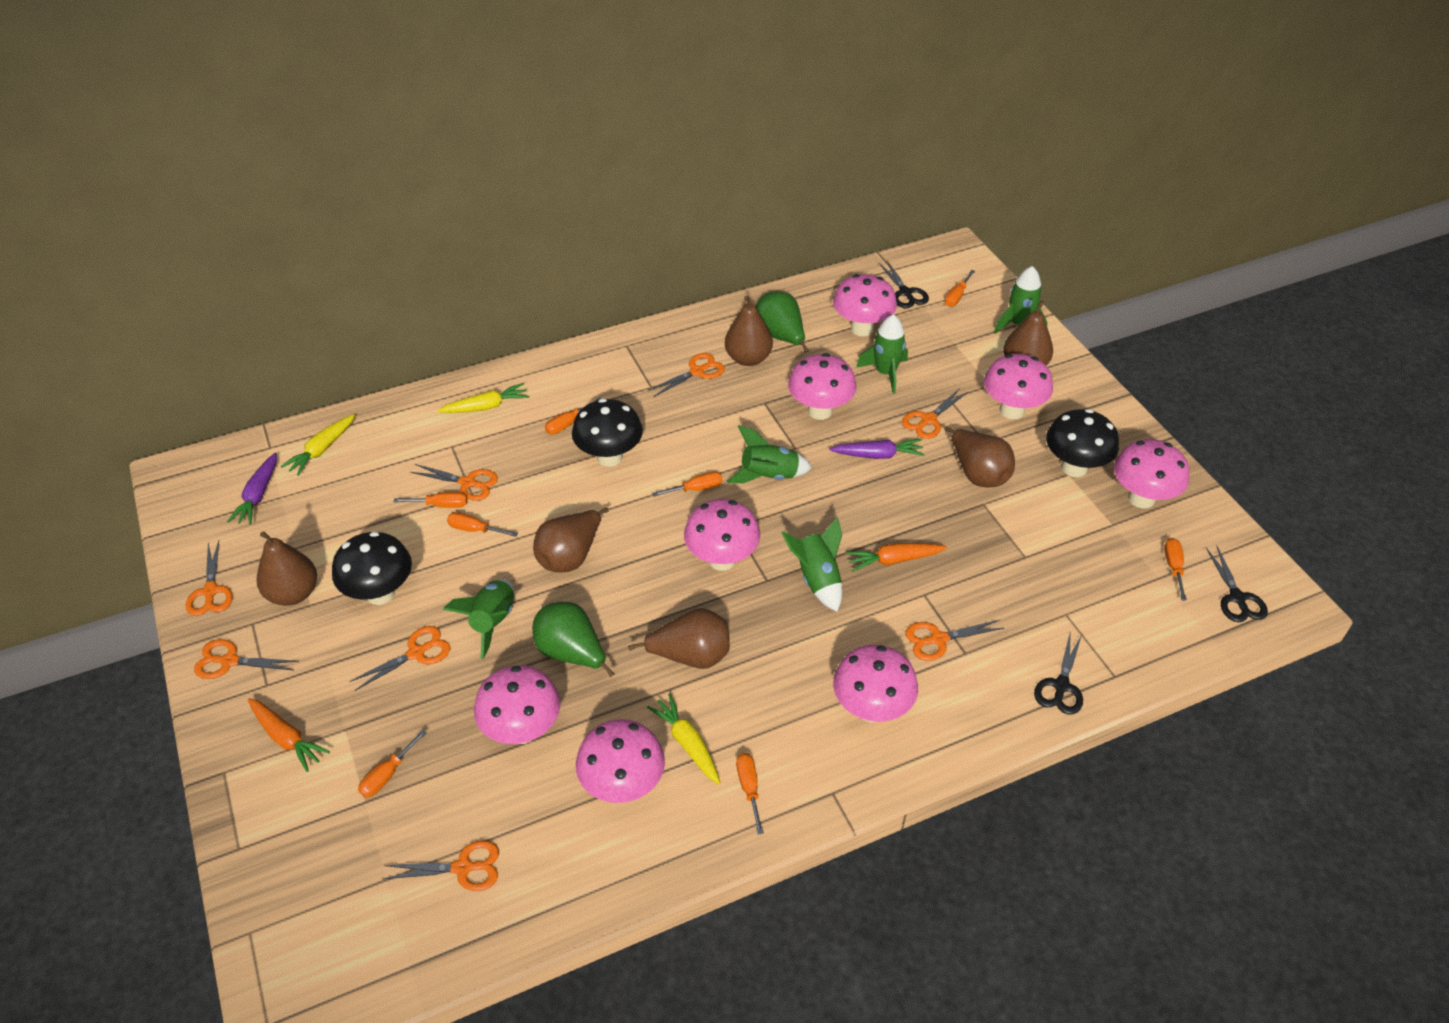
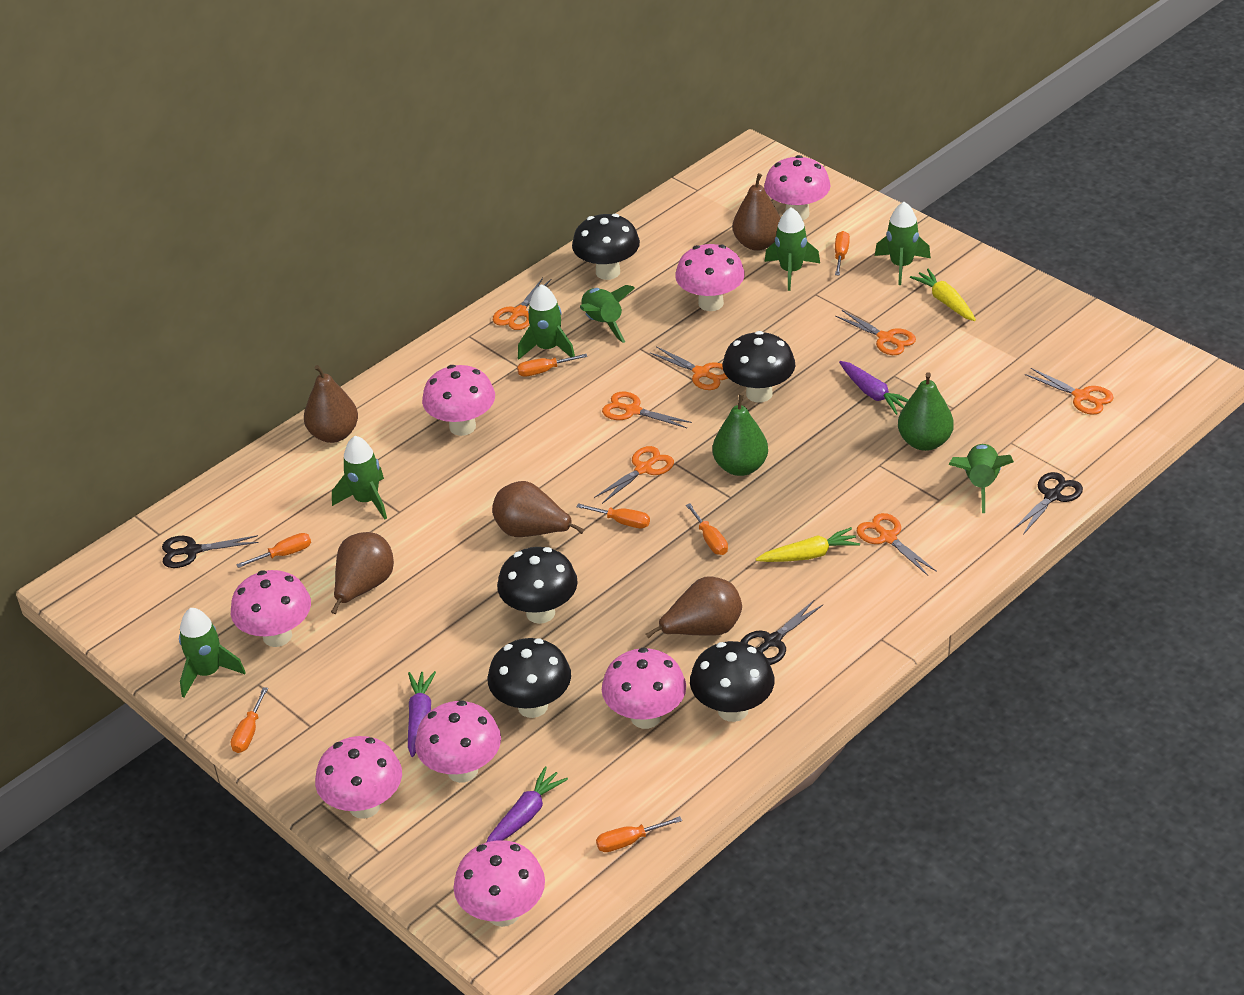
black mushroom: [332,531,412,605] [572,398,643,467] [1046,409,1119,477] = 3 -> [488,638,571,718] [497,547,578,624] [572,214,640,280] [690,641,775,722] [722,331,795,403] = 5
brown pear: [257,531,317,606] [533,508,609,572] [628,608,730,669] [725,296,773,366] [944,427,1015,488] [1003,300,1053,366] = 6 -> [304,365,358,443] [331,532,394,614] [492,481,584,537] [646,576,742,638] [733,173,781,251] = 5
green rocket: [443,579,514,659] [727,425,812,483] [781,517,842,612] [856,314,908,394] [994,266,1048,334] = 5 -> [179,608,246,697] [332,436,387,519] [518,284,575,359] [580,285,635,343] [765,208,820,291] [875,202,931,285] [949,444,1014,513] = 7
orange carrot: [248,698,330,772] [846,543,947,572] = 2 -> none = 0
orange scissors: [186,541,233,616] [194,639,299,679] [349,626,451,691] [383,841,499,891] [410,464,498,501] [648,353,725,397] [902,388,968,439] [906,620,1005,661] = 8 -> [493,278,552,330] [594,446,674,504] [602,392,692,428] [650,346,728,390] [835,310,916,355] [857,513,937,576] [1025,368,1114,415] = 7
orange screwdriver: [358,730,427,798] [394,492,468,508] [447,512,518,537] [545,398,601,434] [652,471,722,497] [736,753,764,835] [945,270,975,307] [1164,538,1187,601] = 8 -> [231,687,268,753] [236,533,311,568] [517,354,587,377] [576,503,650,528] [596,816,682,852] [686,504,728,555] [835,231,850,275] = 7
purple carrot: [227,453,277,525] [829,439,925,459] = 2 -> [408,671,436,757] [486,766,568,842] [839,361,908,415] = 3
yellow carrot: [281,414,355,476] [437,383,529,413] [647,694,721,784] = 3 -> [756,527,860,562] [910,269,976,321] = 2

